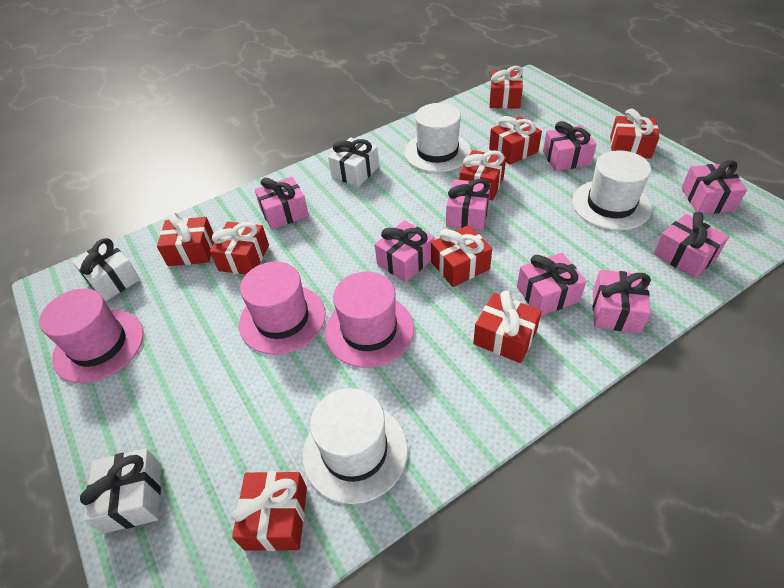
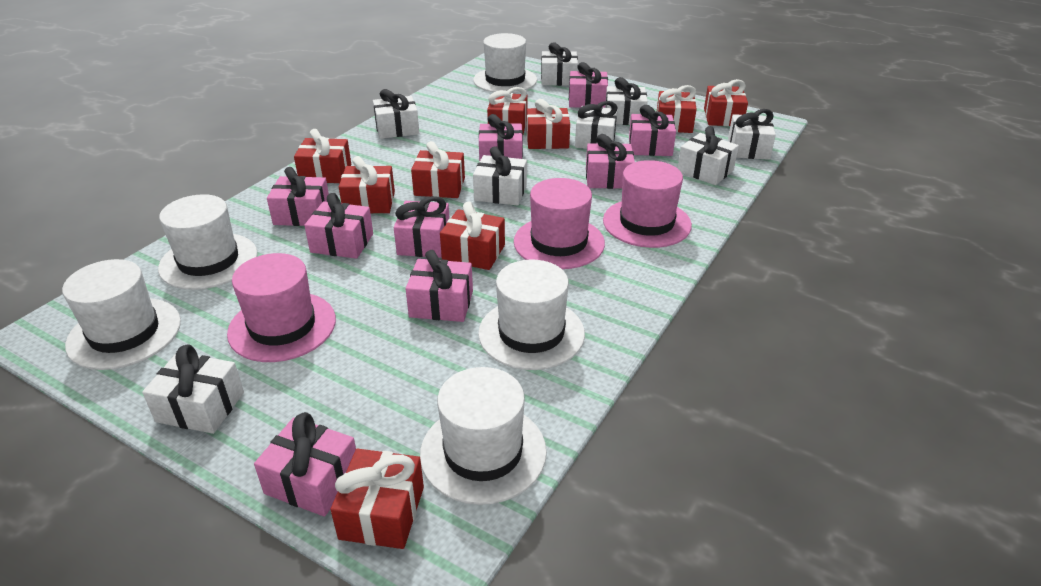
pink gift: [255,177,309,230] [375,220,435,282] [446,179,491,231] [517,253,586,316] [543,121,597,171] [593,270,651,333] [653,212,729,278] [681,160,747,214] = 8 -> [254,412,356,516] [267,167,329,226] [304,193,373,259] [394,196,450,258] [405,250,473,322] [479,114,523,162] [569,62,608,108] [586,134,635,189] [629,105,676,156] = 9
white gift: [72,238,140,302] [80,448,161,534] [328,137,379,187] = 3 -> [142,344,244,434] [373,89,419,139] [473,146,527,206] [541,43,578,86] [575,101,618,149] [605,77,648,125] [678,126,739,185] [728,109,776,160] = 8
white hat: [303,388,408,504] [405,103,471,172] [572,150,652,230] = 3 -> [62,259,181,370] [158,194,258,290] [420,367,547,505] [473,33,537,93] [478,260,585,370] = 5

